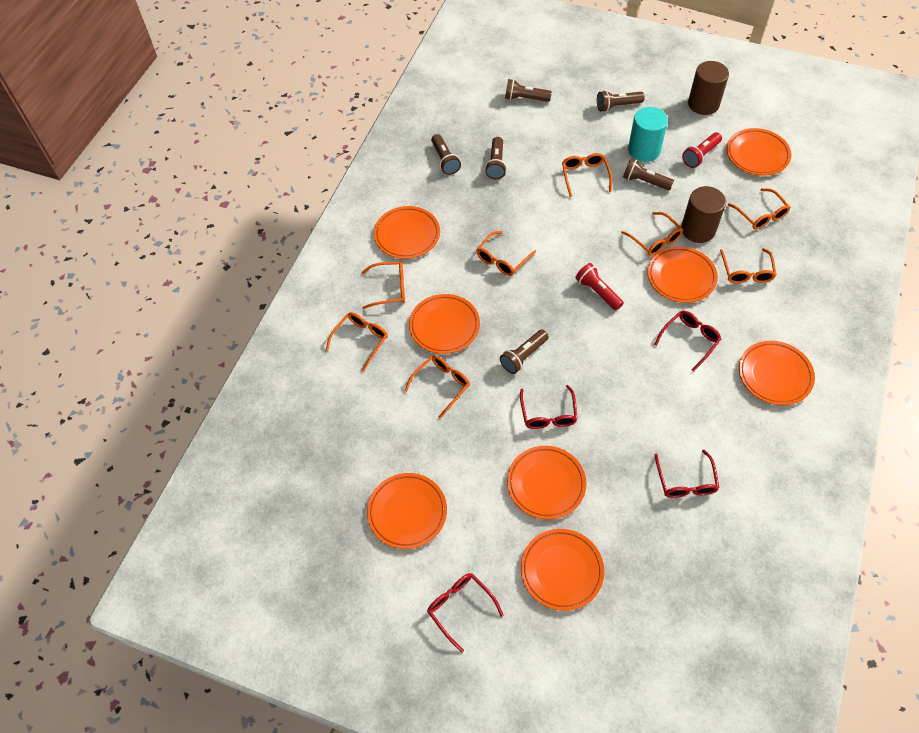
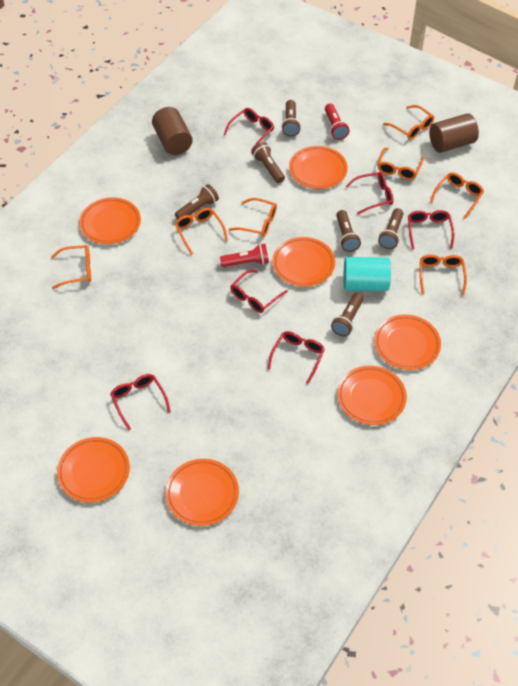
orange glasses: [325,312,388,371] [361,262,405,309] [404,355,470,419] [476,231,536,276] [562,153,612,197] [621,212,683,256] [720,248,777,284] [728,188,790,230] = 8 -> [51,245,91,289] [175,208,228,255] [229,198,277,237] [377,147,424,180] [383,105,434,140] [420,254,467,296] [430,172,484,219] = 7
orange plate: [367,473,447,549] [374,206,440,259] [409,294,480,354] [507,446,587,520] [521,529,604,611] [647,246,718,303] [726,128,791,176] [739,341,815,405] = 8 -> [57,437,130,502] [79,197,141,244] [165,459,239,526] [272,237,335,287] [289,146,348,189] [337,366,407,425] [374,314,441,370] = 7
red glasses: [427,573,504,652] [520,385,578,429] [654,311,721,372] [655,450,720,498] = 4 -> [110,374,171,430] [224,108,274,151] [231,270,288,313] [267,331,325,384] [345,172,393,215] [408,210,454,249] = 6

